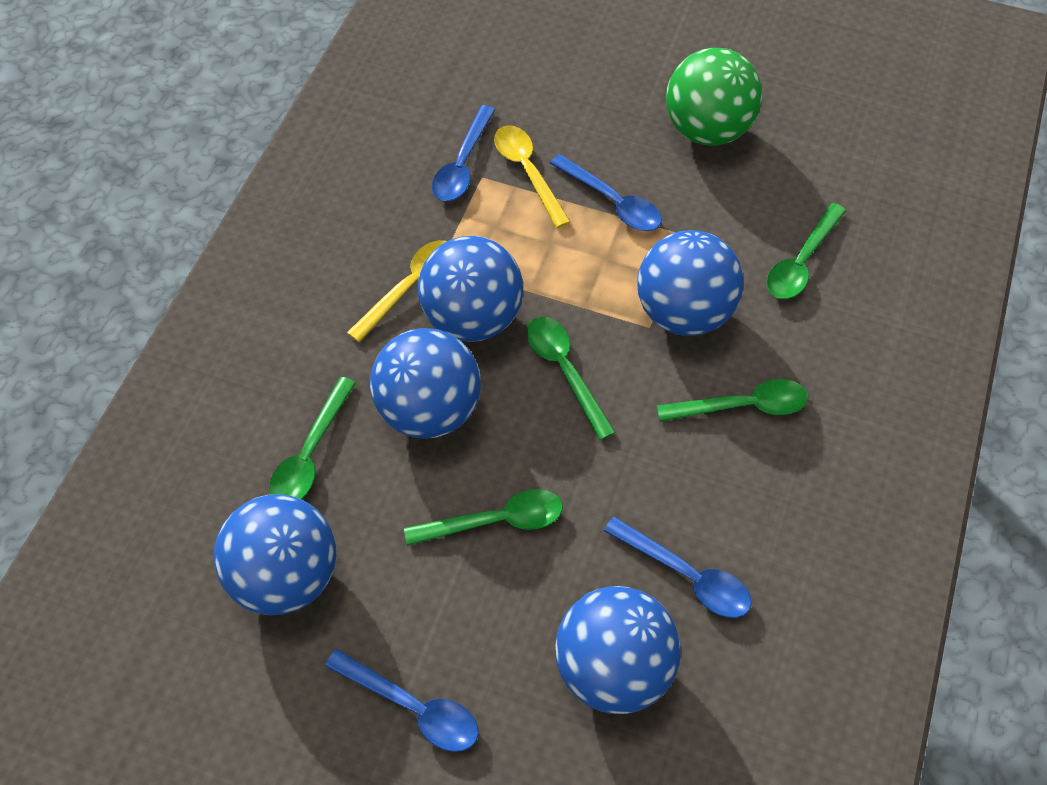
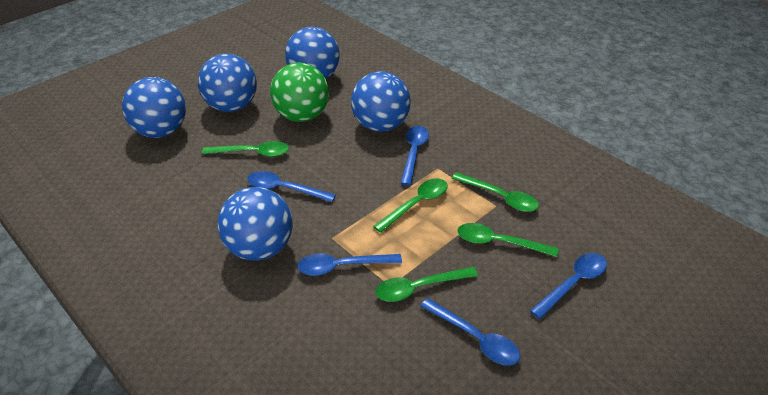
blue spoon: [325,649,479,752] [432,105,495,201] [550,154,662,231] [604,516,751,618] = 4 -> [247,171,336,202] [297,254,402,276] [400,126,429,186] [421,298,520,366] [530,253,607,319] = 5
yellow spoon: [347,240,447,342] [494,125,571,228] = 2 -> none = 0

